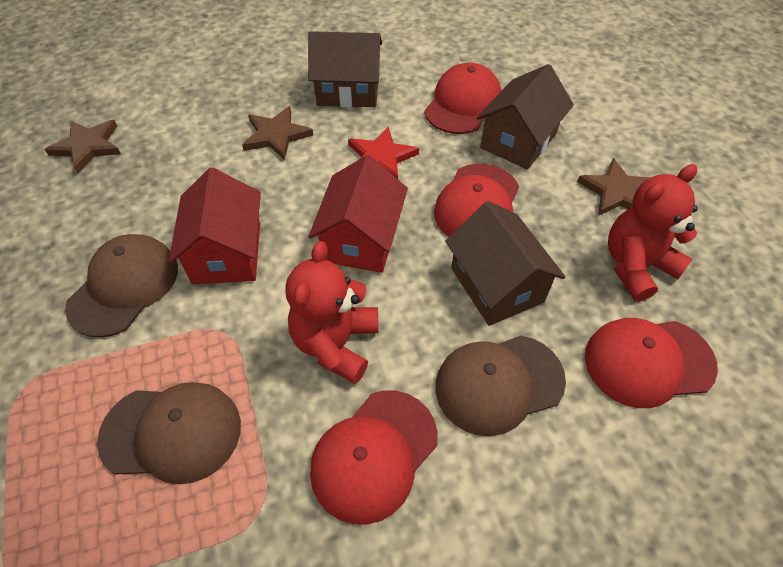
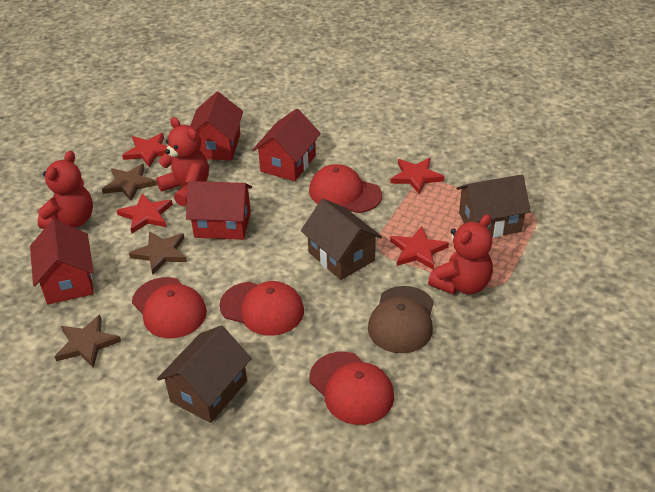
brown cap: [65,234,178,338] [97,382,241,484] [436,335,566,436] = 3 -> [368,286,434,353] = 1
red house: [169,167,261,284] [308,155,408,273] = 2 -> [30,220,94,304] [186,181,252,240] [190,92,243,161] [252,109,321,181] = 4
red star: [348,127,419,179] = 1 -> [117,193,173,234] [122,133,167,168] [390,158,444,195] [390,226,449,269] = 4
red teddy bear: [285,241,378,384] [608,164,698,302] = 2 -> [37,151,93,229] [156,117,209,206] [428,214,493,295] = 3

